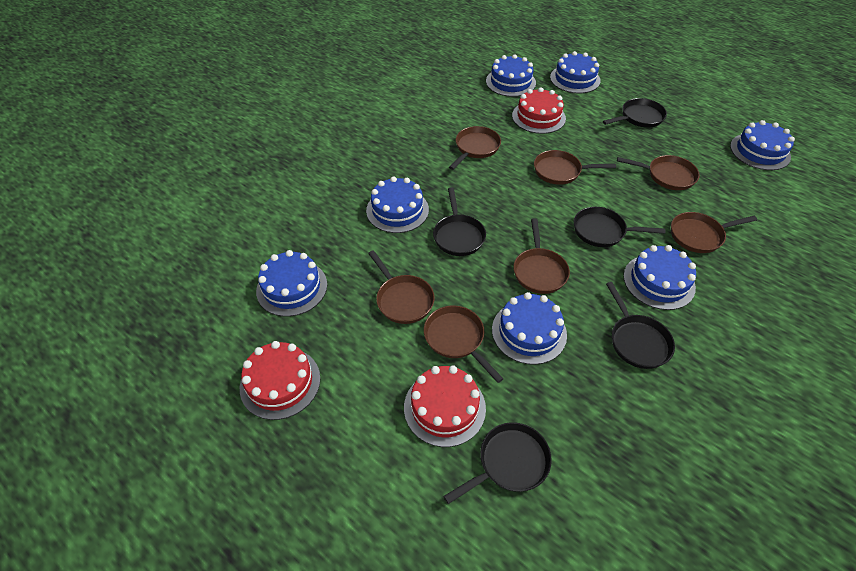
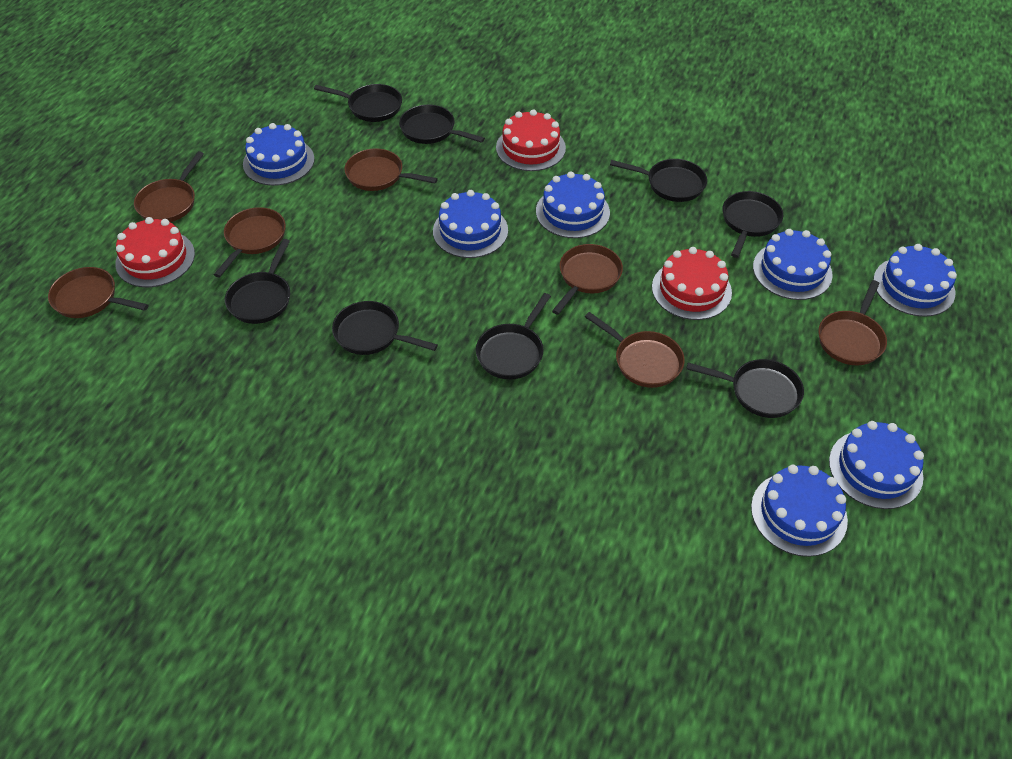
black pan: [433,187,486,256] [444,422,552,504] [574,207,665,247] [603,98,667,128] [606,282,675,369] = 5 -> [225,239,290,324] [314,84,402,122] [332,301,438,355] [399,105,485,144] [476,293,551,380] [610,159,707,202] [686,359,804,418] [723,191,783,258] = 8

